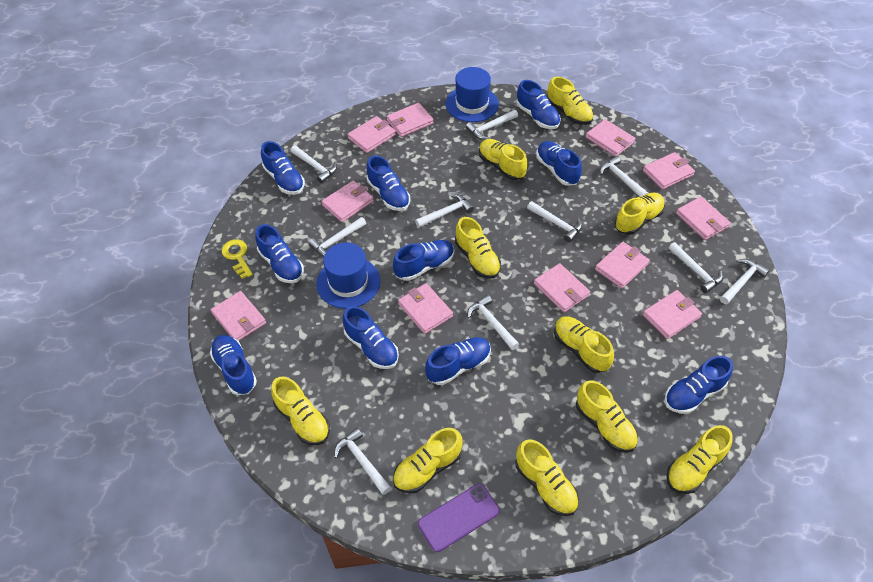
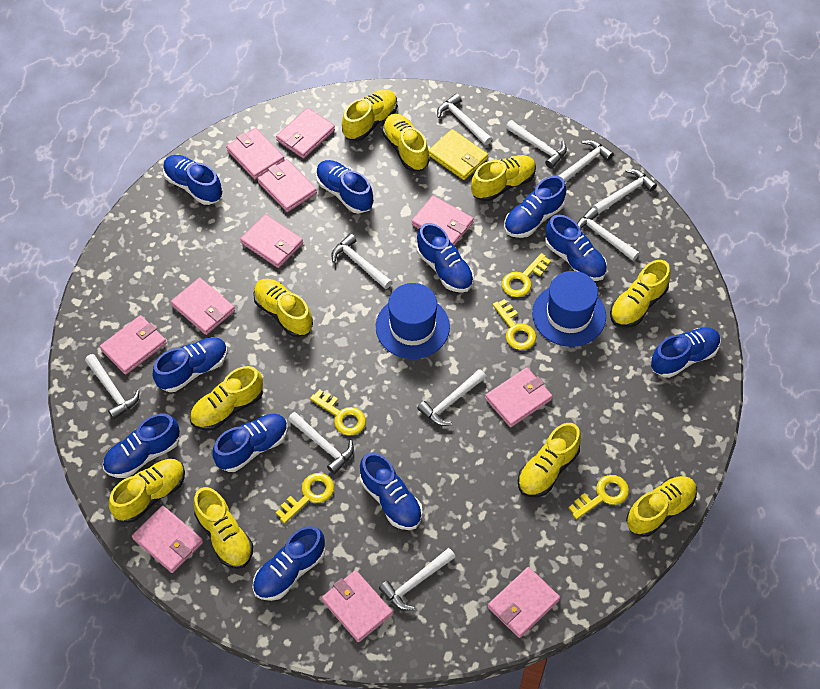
blue shoe: [210,335,257,395] [255,224,304,283] [261,141,305,195] [343,306,399,369] [367,155,410,211] [393,240,454,281] [425,337,491,385] [516,80,561,129] [536,141,582,186] [665,356,733,414] = 10 -> [103,413,180,478] [153,337,228,392] [163,155,223,205] [212,414,288,472] [252,526,325,601] [316,160,373,214] [360,452,422,530] [417,223,474,293] [504,176,566,238] [545,215,607,281] [651,327,721,378] = 11
purple phone: [418,484,500,552] = 1 -> none = 0
yellow key: [222,239,253,279] = 1 -> [276,473,334,524] [310,389,366,436] [493,299,536,350] [502,253,551,297] [569,475,629,520] = 5
yellow wallet: none = 0 -> [428,129,488,180] = 1

